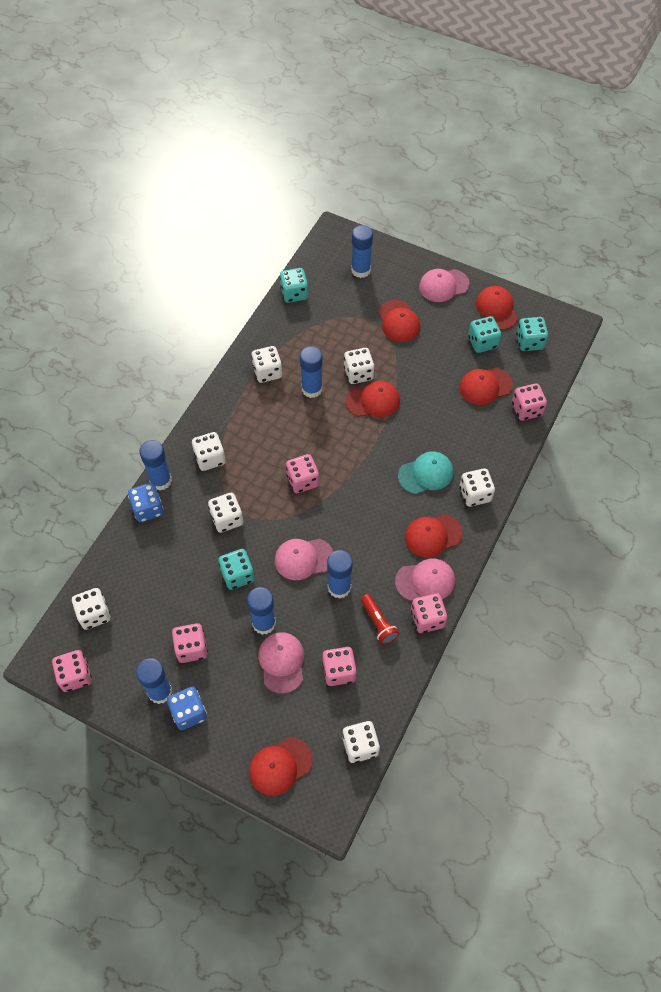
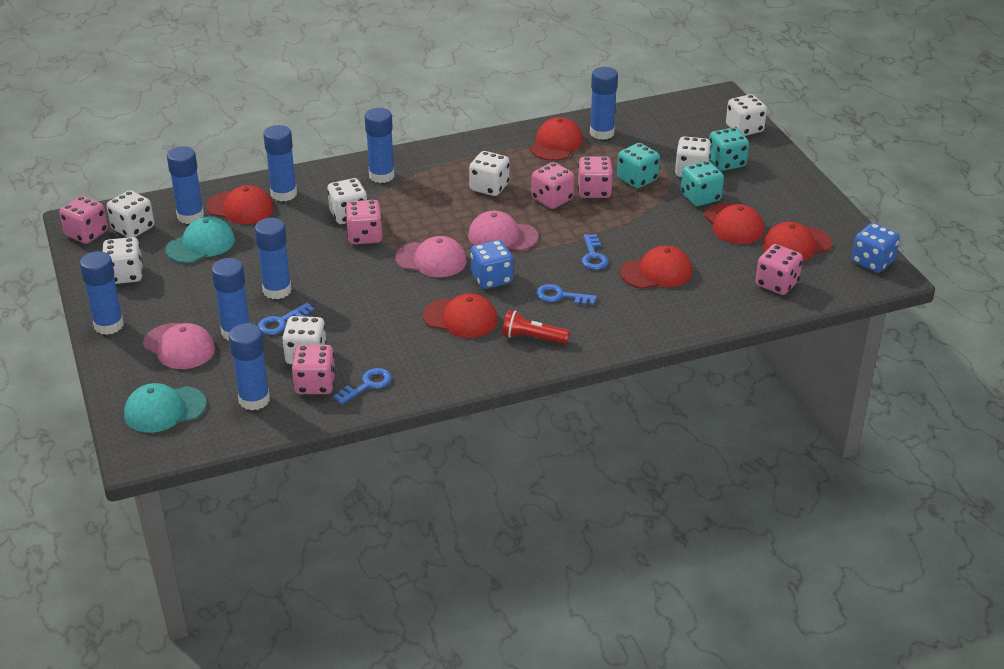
blue glue stick: [136,658,172,704] [140,440,172,491] [247,587,276,635] [300,346,323,398] [327,550,353,599] [351,225,373,278] = 6 -> [80,251,124,335] [167,146,204,224] [211,258,250,341] [229,323,270,411] [255,218,292,299] [263,125,297,201] [365,108,395,183] [590,67,618,140] = 8
blue key: none = 0 -> [258,303,315,335] [333,368,392,405] [536,284,597,305] [582,234,609,270] = 4
pink cap: [258,632,304,694] [275,539,333,580] [395,558,455,601] [419,269,469,302] = 4 -> [143,323,215,369] [395,236,467,277] [468,211,539,251] = 3
turquoise cap: [398,451,453,494] = 1 -> [124,383,207,433] [165,216,235,263] = 2
turquoise dice: [218,549,255,590] [280,268,308,303] [468,316,501,353] [516,317,548,351] = 4 -> [617,143,660,189] [681,161,724,206] [709,127,749,171] = 3

